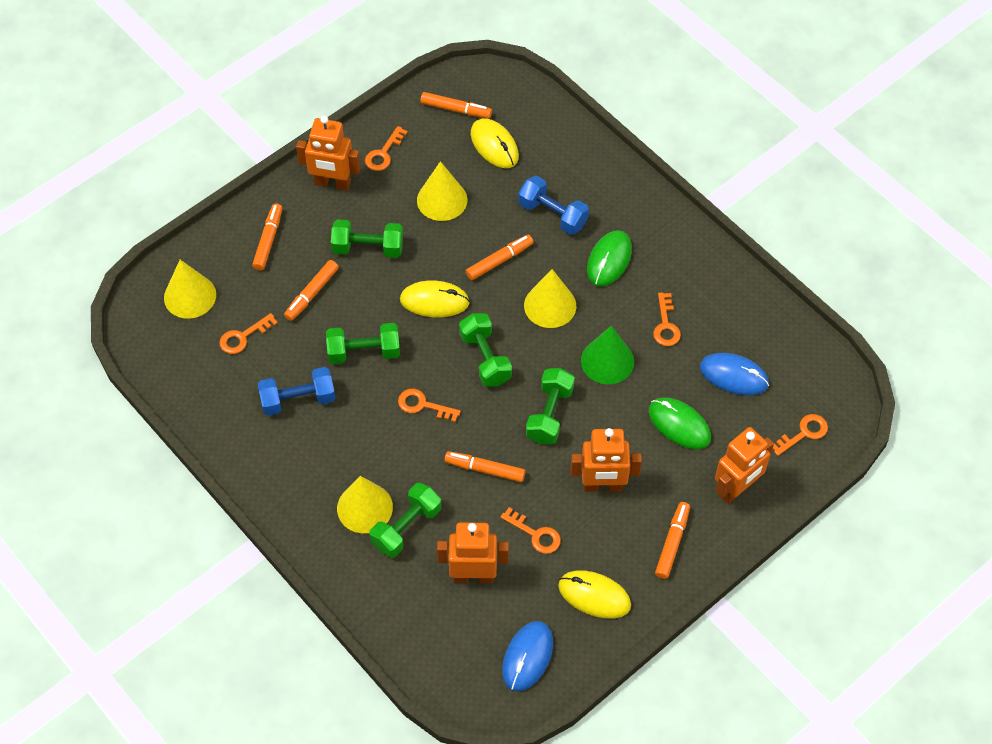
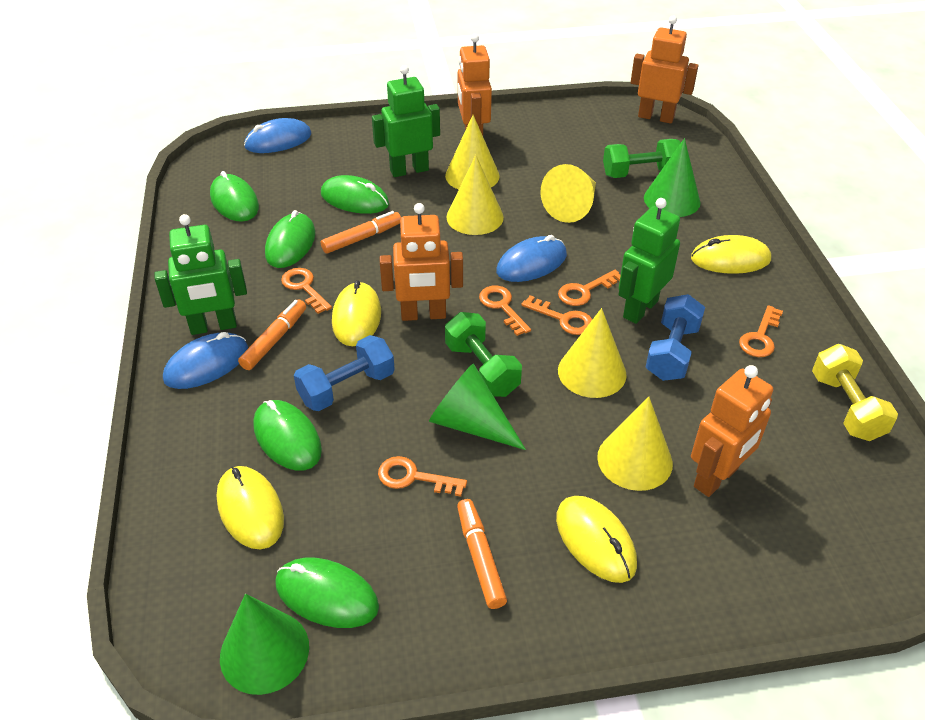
blue mouse: [502,621,553,692] [700,353,769,395] = 2 -> [163,332,248,389] [244,118,312,153] [496,235,567,282] = 3
green cone: [581,326,634,384] = 1 -> [220,594,309,695] [429,364,526,450] [644,138,700,217] = 3
green dumbbell: [326,323,400,364] [331,219,403,258] [369,483,441,558] [459,313,512,387] [526,368,575,444] = 5 -> [445,312,522,397] [603,139,681,178] = 2
green mouse: [587,230,632,286] [649,397,711,449] = 2 -> [210,171,259,222] [253,400,322,471] [265,210,315,268] [275,558,379,628] [321,175,389,214] = 5
green robot: none = 0 -> [154,214,247,335] [372,65,440,177] [618,198,680,324] = 3
orange marker: [252,203,282,271] [284,260,339,321] [420,92,492,119] [444,451,525,482] [466,235,533,280] [655,502,690,579] = 6 -> [238,299,306,370] [321,211,401,253] [457,499,507,609] = 3
yellow cone: [164,260,216,319] [337,476,393,533] [417,161,467,221] [524,269,576,328] = 4 -> [445,115,500,189] [446,155,504,235] [540,164,596,223] [558,308,627,398] [597,397,673,491] = 5
yellow dumbbell: none = 0 -> [812,344,898,441] = 1
yellow mouse: [400,280,470,317] [471,118,519,168] [558,570,631,619] = 3 -> [217,466,284,549] [332,280,381,346] [556,496,637,583] [691,235,771,274] = 4

